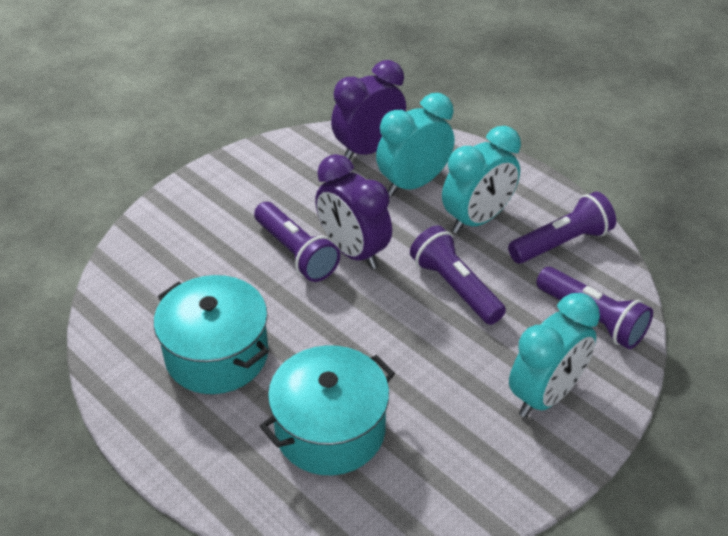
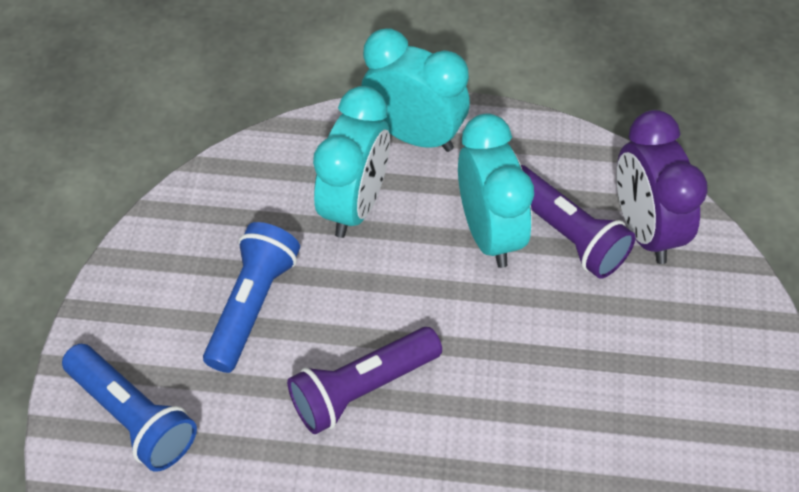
blue flashlight: none = 0 -> [62,344,197,472] [203,222,300,373] = 2
purple clock: [315,154,392,269] [331,60,406,160] = 2 -> [616,110,708,264] = 1
purple flashlight: [254,202,340,282] [410,225,506,325] [508,192,616,264] [536,267,653,349] = 4 -> [287,327,442,434] [521,165,636,279] = 2
turquoise pot: [154,275,269,394] [260,345,395,475] = 2 -> none = 0

